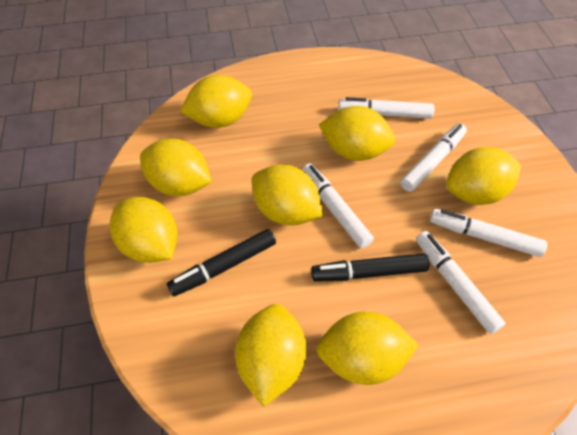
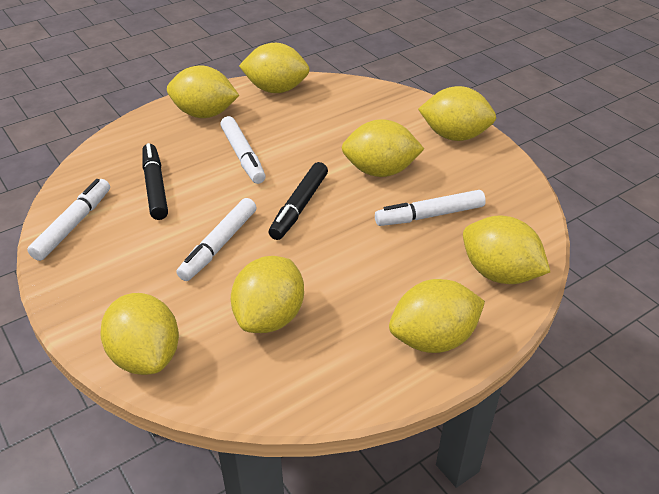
white marker: [302,163,374,249] [338,97,434,119] [400,124,467,192] [416,231,506,334] [430,209,547,257] = 5 -> [27,179,110,261] [177,198,256,281] [220,116,266,184] [375,190,486,226] = 4

